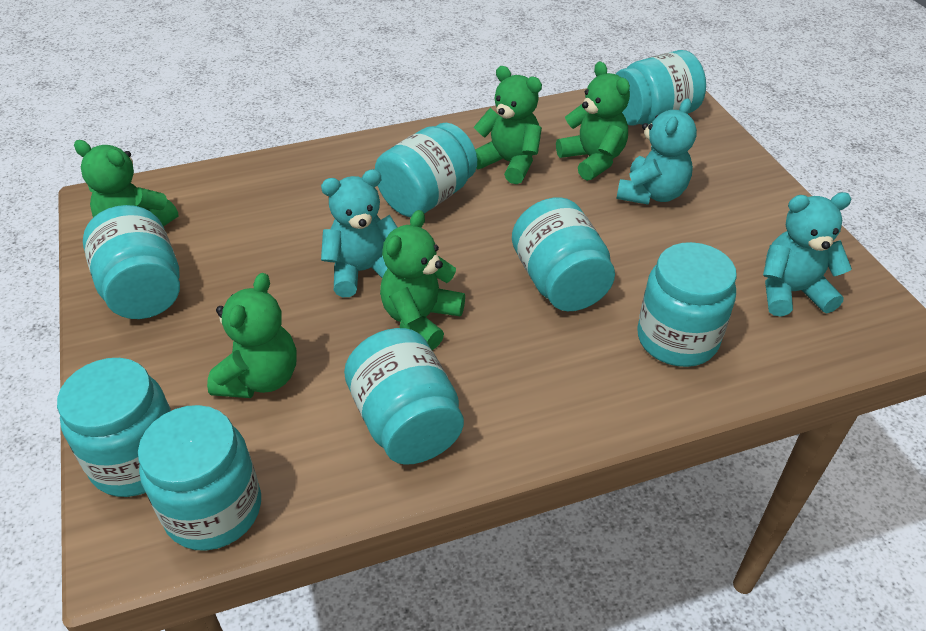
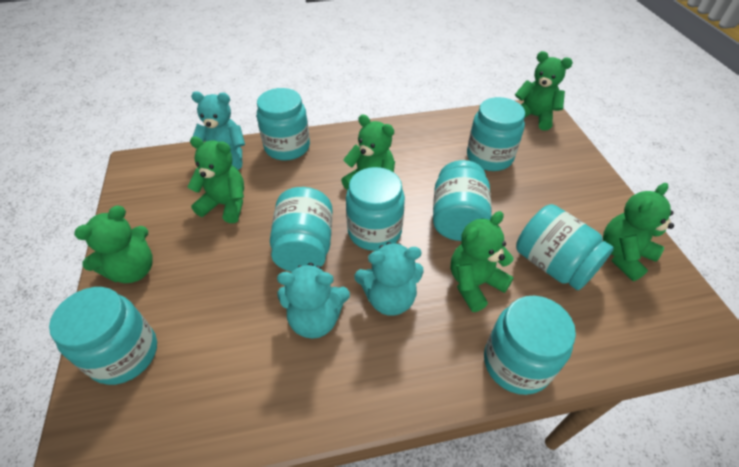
green teddy bear: [74,140,178,226] [207,273,297,398] [380,210,465,350] [474,66,542,184] [556,61,630,181] = 5 -> [74,206,153,283] [187,136,244,223] [341,115,395,191] [451,211,514,312] [515,51,573,131] [603,183,674,281] = 6

